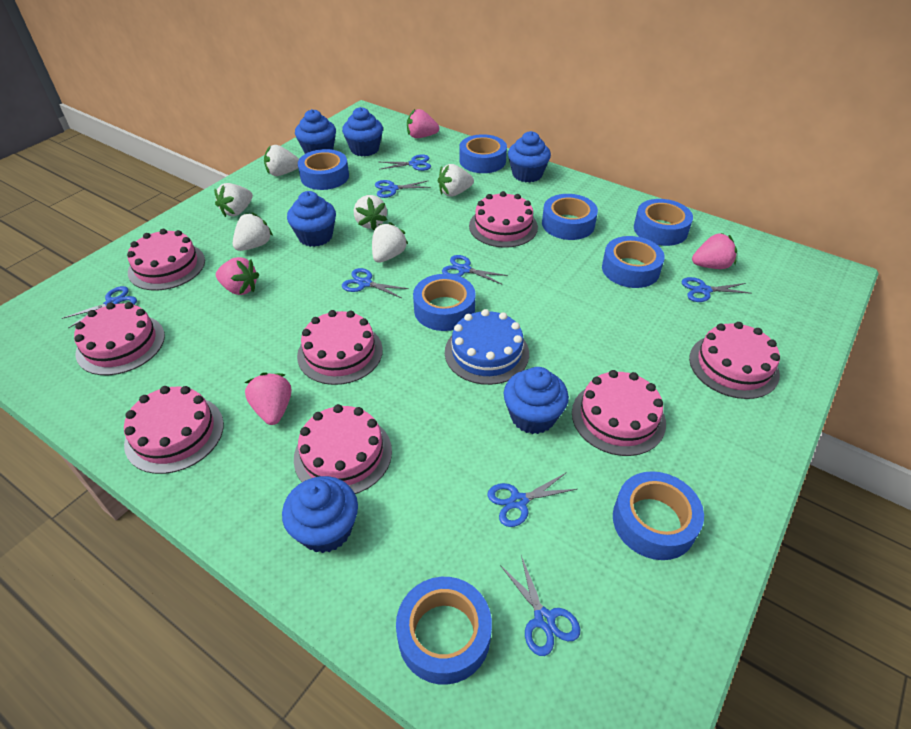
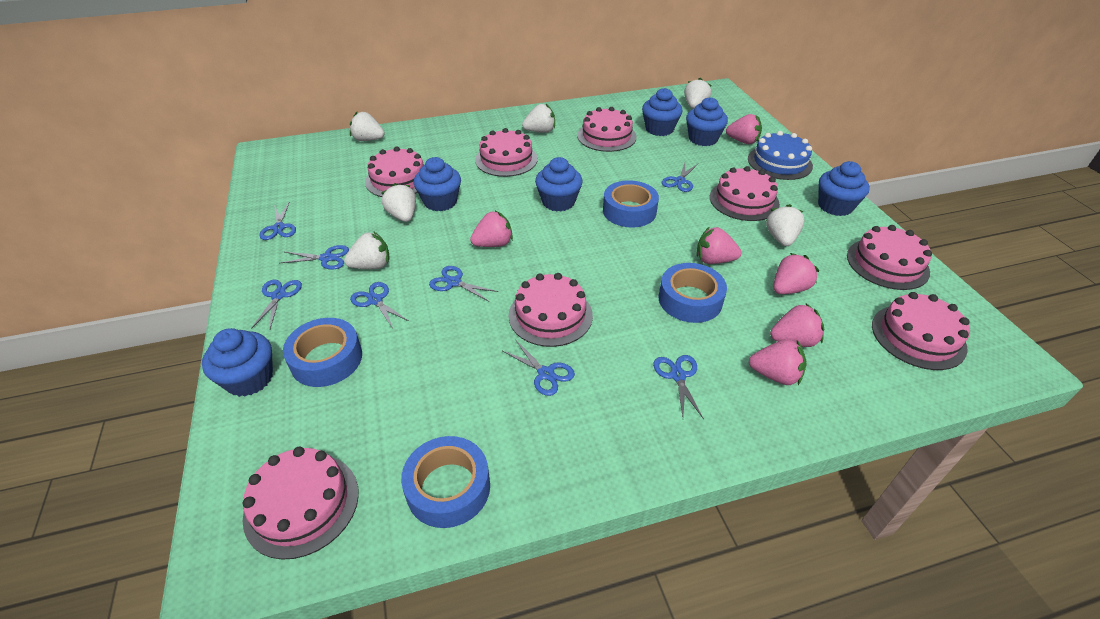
blue tape: [298,149,349,190] [396,577,492,685] [413,274,476,331] [460,134,507,173] [542,194,598,240] [602,236,665,288] [613,471,704,560] [634,199,693,246] = 8 -> [283,318,362,387] [401,436,490,528] [603,180,659,228] [659,263,727,323] = 4
pink strawberry: [216,257,259,295] [245,372,291,425] [407,109,439,138] [692,233,737,269] = 4 -> [470,211,513,247] [697,226,741,264] [726,114,762,144] [749,340,806,385] [770,304,824,347] [773,253,819,294] = 6

